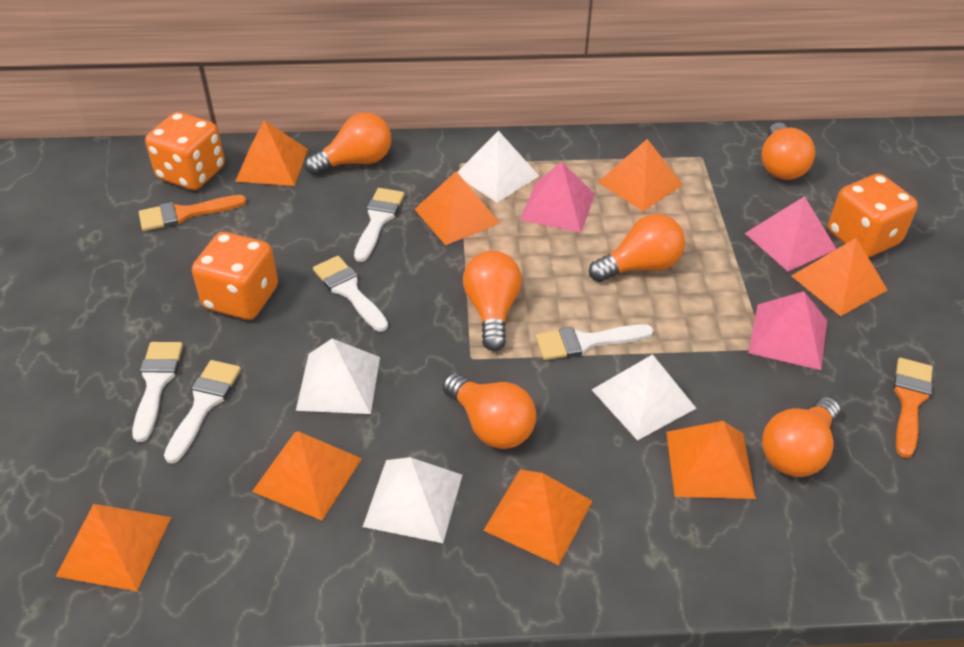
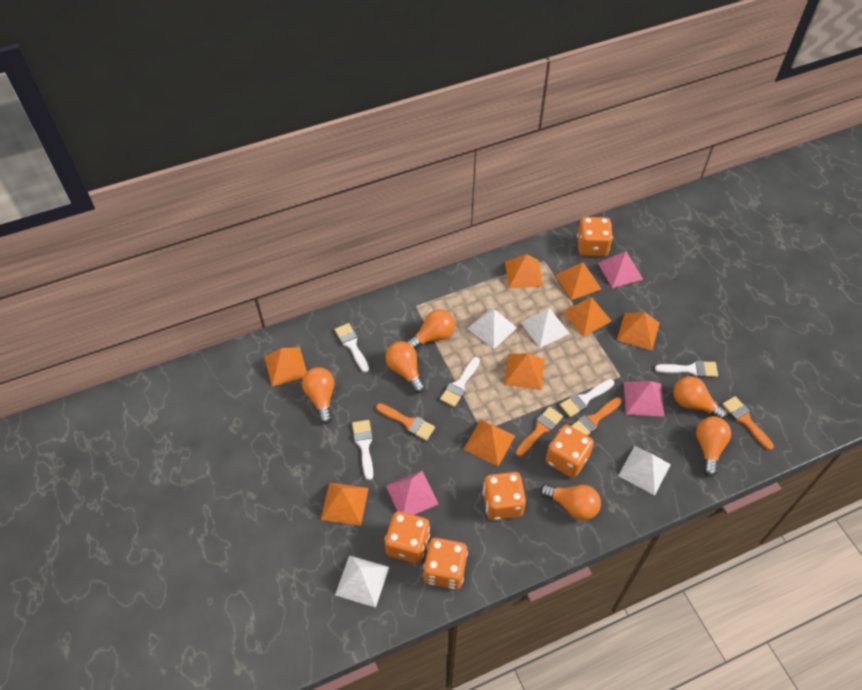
orange brush: [139,195,246,231] [893,358,933,458] = 2 -> [376,403,435,441] [516,406,563,457] [571,397,622,435] [722,396,774,450] = 4
orange dice: [145,112,225,190] [192,232,278,320] [828,174,918,258] = 3 -> [385,511,430,564] [423,538,468,589] [483,472,526,520] [546,425,594,478] [577,217,613,257] = 5

